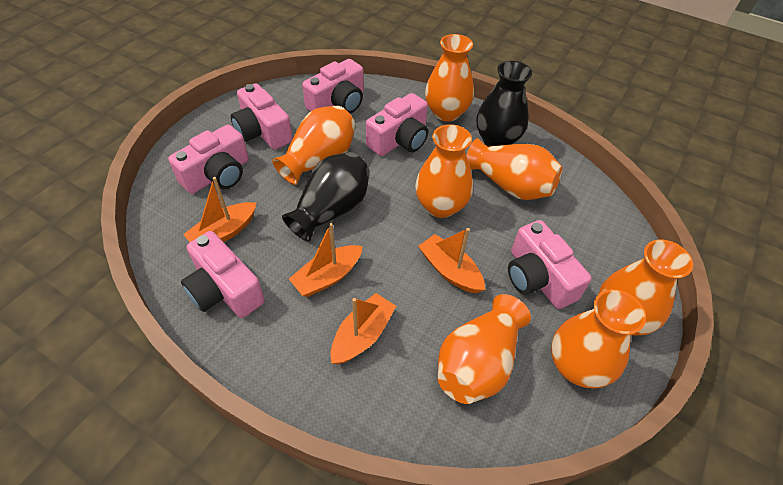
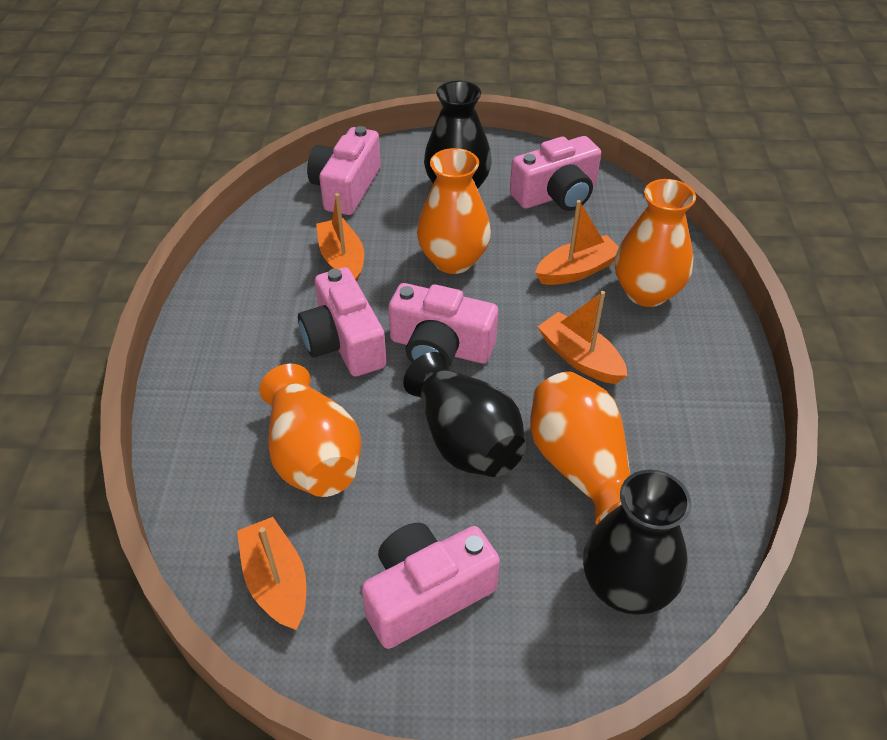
black vase: [282,152,370,241] [477,61,532,147] = 2 -> [403,352,526,477] [424,81,492,189] [583,470,691,615] = 3
orange vase: [272,106,355,185] [415,124,473,218] [425,34,474,122] [438,294,531,404] [466,138,563,200] [551,289,646,389] [599,239,693,336] = 7 -> [259,364,362,497] [417,148,491,274] [530,372,630,525] [615,179,696,307] = 4
pink camera: [168,125,249,194] [181,231,265,318] [231,83,293,150] [302,59,364,114] [366,93,428,156] [508,220,592,309] = 6 -> [298,267,387,377] [307,126,381,215] [362,523,500,649] [388,283,498,367] [510,136,601,211] = 5

